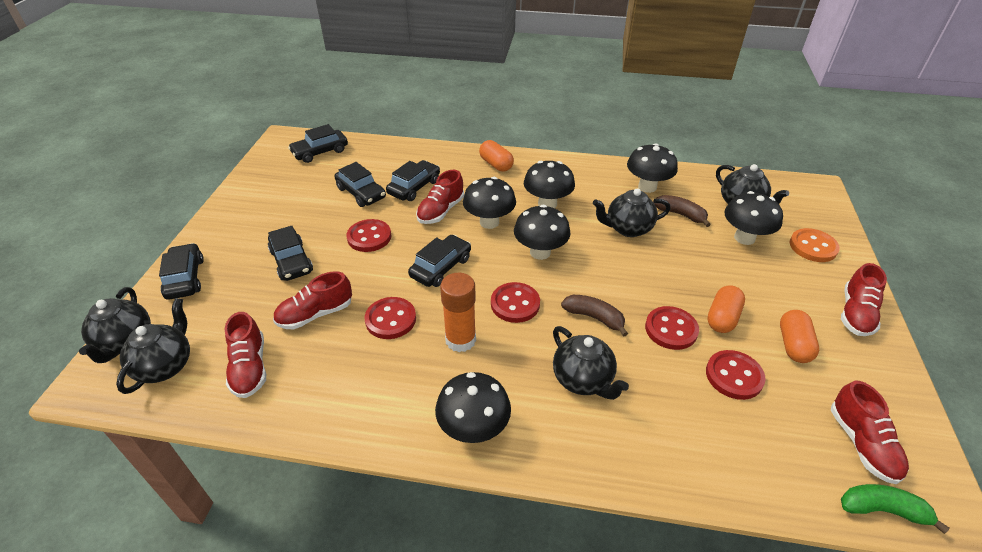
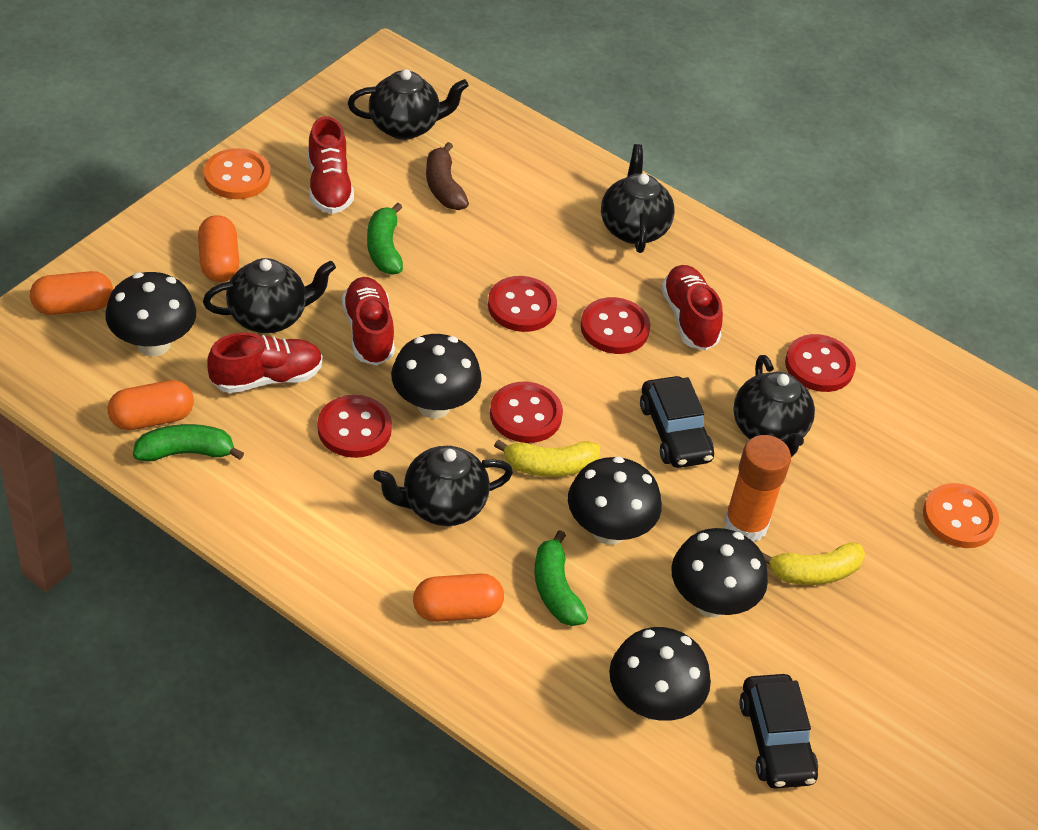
black car: [159,243,204,300] [268,226,313,281] [288,124,348,163] [334,162,386,207] [386,160,440,201] [408,235,471,287] = 6 -> [640,376,714,468] [739,674,818,789] = 2
black mushroom: [435,372,511,443] [463,177,516,229] [514,205,571,260] [524,161,575,208] [627,143,678,193] [724,191,783,245] = 6 -> [105,272,196,356] [391,334,482,419] [568,456,662,545] [609,627,711,721] [671,528,768,618] = 5
brown banana: [561,295,628,337] [653,195,711,227] = 2 -> [426,142,469,210] = 1
green banana: [841,484,950,534] = 1 -> [133,424,244,462] [367,203,403,275] [534,530,588,626] = 3
orange button: [790,228,840,262] = 1 -> [204,148,270,199] [923,483,999,548] = 2
orange capsule: [479,140,514,172] [707,285,745,333] [780,310,819,363] = 3 -> [30,271,113,315] [107,380,194,430] [198,215,239,282] [413,573,504,622] = 4
red shoe: [225,312,266,398] [273,271,352,330] [416,170,464,224] [831,381,909,484] [841,263,887,336] = 5 -> [207,332,323,393] [308,116,354,214] [342,277,395,365] [661,265,723,350] = 4
yellow banana: none = 0 -> [494,439,600,477] [762,542,865,585] = 2

